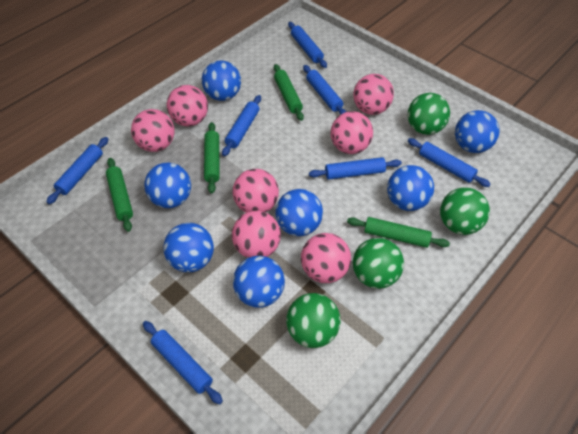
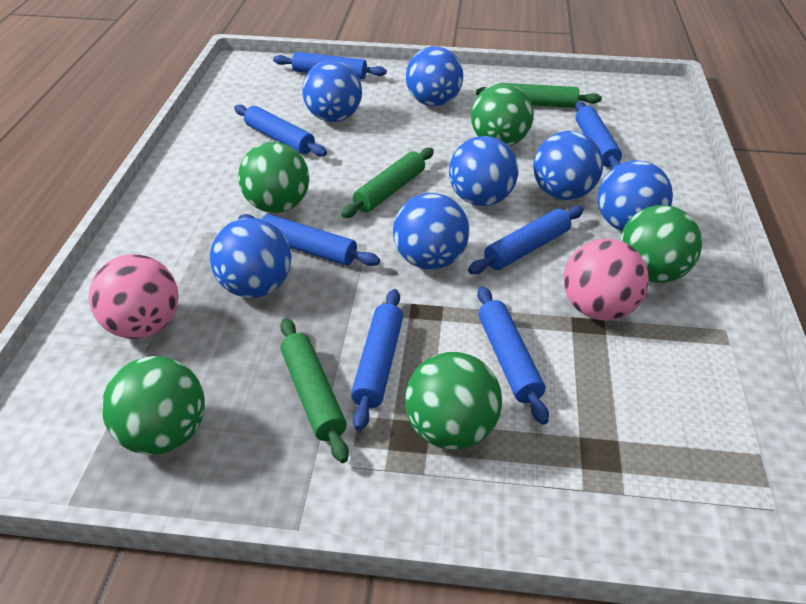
green ball: [286,293,341,348] [353,238,404,289] [408,93,450,135] [440,188,490,235] = 4 -> [102,356,205,455] [238,142,309,213] [405,352,502,450] [471,83,534,146] [620,205,702,283] = 5
green rolling pin: [106,158,133,232] [204,122,220,193] [274,64,304,121] [347,217,450,248] = 4 -> [280,318,349,463] [341,148,434,218] [476,83,602,108] = 3
pink ball: [131,109,175,152] [167,85,208,126] [232,211,281,258] [233,169,279,213] [301,233,351,283] [331,111,373,154] [353,74,394,115] = 7 -> [89,254,179,339] [564,239,649,321] = 2

